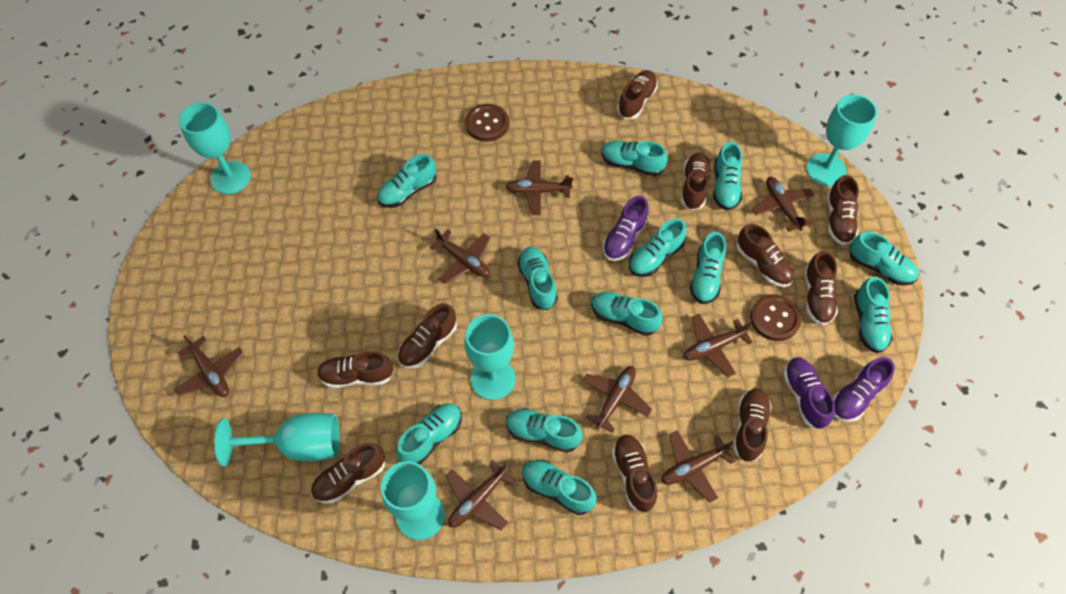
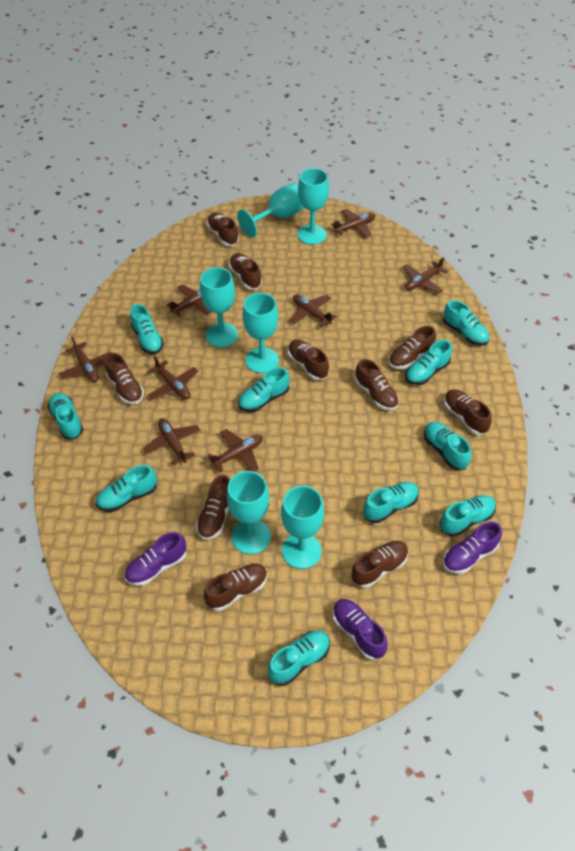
brown button: [465,104,509,142] [750,294,801,341] = 2 -> none = 0
turquoise goblet: [179,102,251,194] [215,413,340,467] [381,461,445,540] [465,314,515,400] [806,94,877,186] = 5 -> [200,267,238,347] [227,471,271,554] [237,183,304,237] [243,293,279,373] [281,486,324,569] [298,168,329,245] = 6
turquoise shoe: [377,154,436,208] [396,404,462,465] [506,408,582,453] [517,247,558,310] [522,460,597,515] [591,292,663,336] [601,141,667,176] [629,218,687,277] [690,232,726,304] [713,142,742,210] [849,232,919,286] [854,277,893,353] = 12 -> [47,393,83,439] [96,465,157,512] [130,304,164,354] [238,367,290,412] [268,631,330,686] [363,482,419,523] [406,340,452,385] [424,422,471,470] [440,495,496,536] [443,300,489,346] = 10

